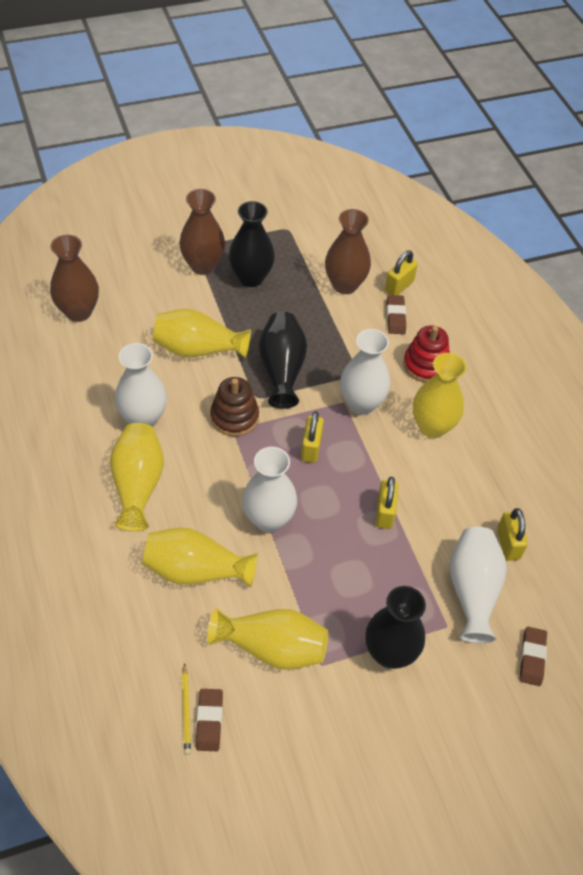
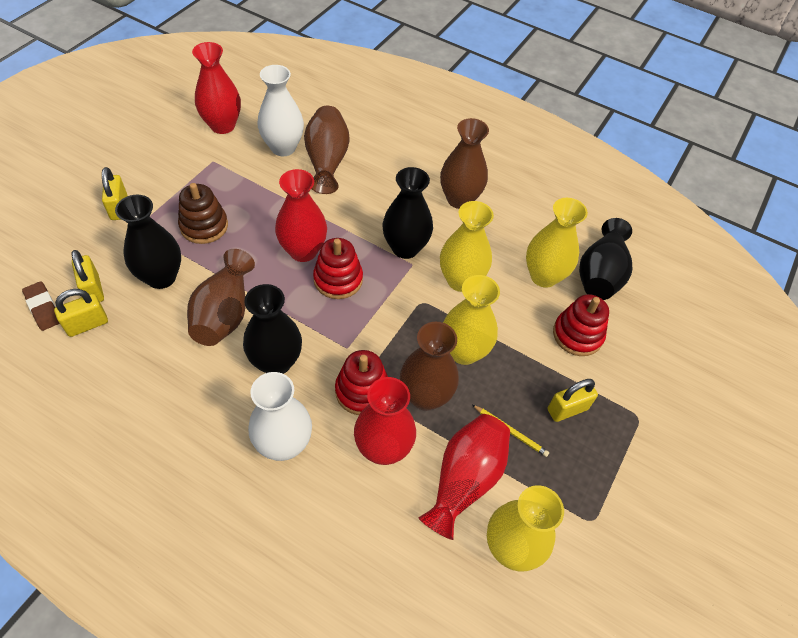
black vase: [229,201,275,287] [258,312,307,409] [365,586,426,669] = 3 -> [115,195,181,289] [243,284,302,374] [383,167,433,259] [579,218,632,300] = 4
brown eraser: [196,689,223,751] [387,295,406,334] [520,627,547,686] = 3 -> [22,281,60,331] = 1
brown vase: [50,235,99,322] [179,189,225,275] [325,209,371,294] = 3 -> [187,249,255,346] [304,106,350,194] [400,322,459,411] [440,118,489,209] = 4
red stacking toy: [403,326,450,383] = 1 -> [313,238,363,299] [335,350,388,415] [553,294,609,356] = 3
red vase: none = 0 -> [192,42,241,134] [275,169,327,262] [354,377,416,465] [418,414,510,540] = 4
white vase: [115,343,167,427] [242,447,297,532] [340,329,390,415] [450,527,507,643] = 4 -> [248,372,312,461] [258,65,304,156] = 2
yellow vase: [110,423,164,531] [142,527,258,587] [152,309,251,358] [207,608,328,670] [413,353,466,438] = 5 -> [440,201,494,292] [443,275,500,365] [487,485,564,572] [526,198,588,288] = 4

